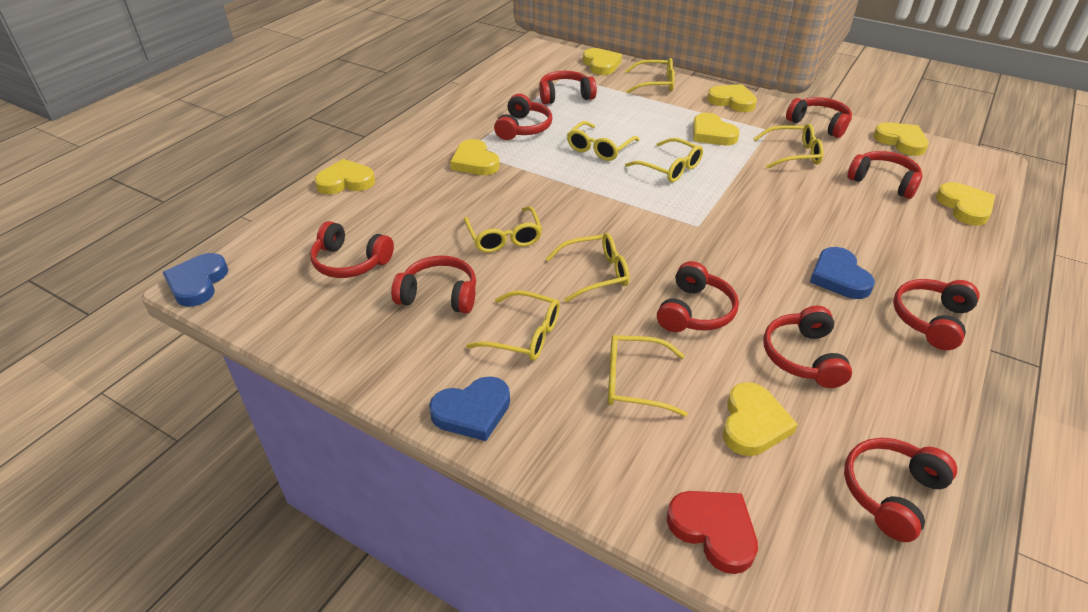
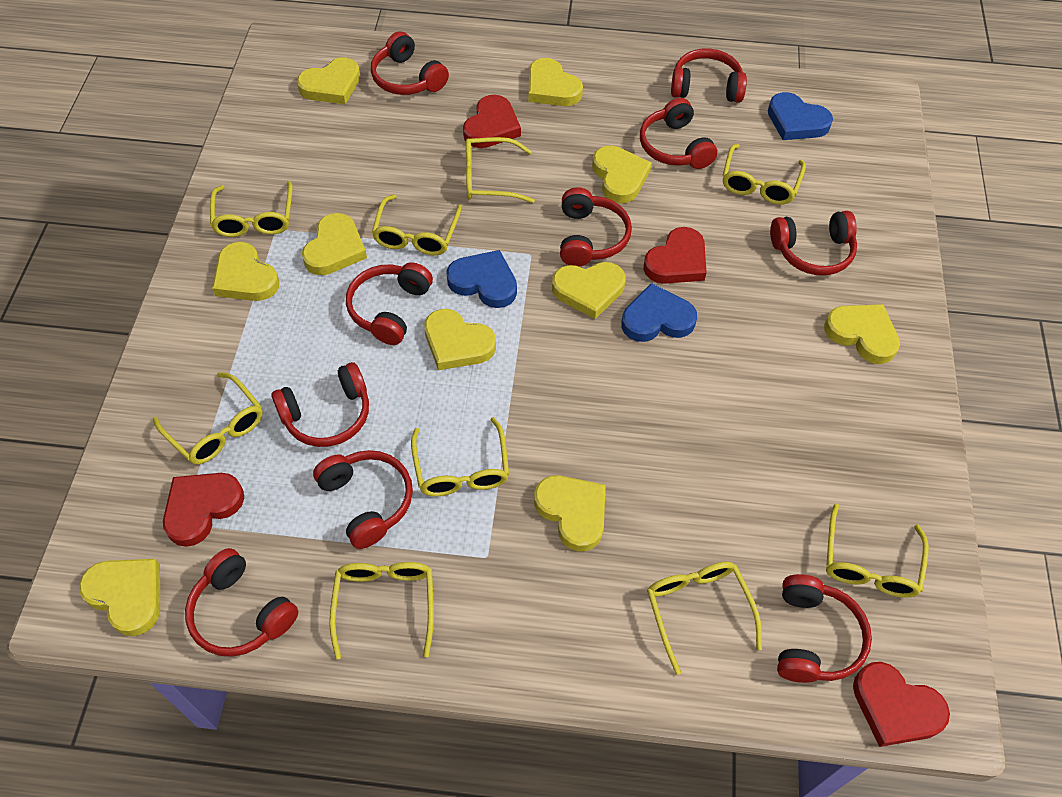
red heart: [667,491,758,574] = 1 -> [163,473,244,547] [463,95,521,148] [643,227,707,284] [853,662,950,747] = 4
yellow glasses: [464,206,542,253] [466,290,560,361] [546,233,630,303] [567,121,639,161] [608,335,688,417] [625,58,675,94] [625,138,703,182] [754,124,824,169] = 8 -> [153,372,263,465] [210,181,293,237] [329,562,434,659] [372,194,462,255] [411,417,509,496] [466,137,535,203] [647,562,762,675] [723,144,806,205] [826,504,929,598] = 9
yellow heart: [314,159,375,194] [450,139,500,175] [583,48,622,75] [693,113,740,145] [707,84,757,112] [723,382,798,456] [873,122,929,156] [936,182,995,226] = 8 -> [79,559,160,636] [212,242,279,301] [297,57,360,104] [302,213,367,275] [424,309,496,370] [528,58,583,106] [534,475,606,552] [552,262,626,319] [592,146,652,203] [824,304,900,364] = 10

